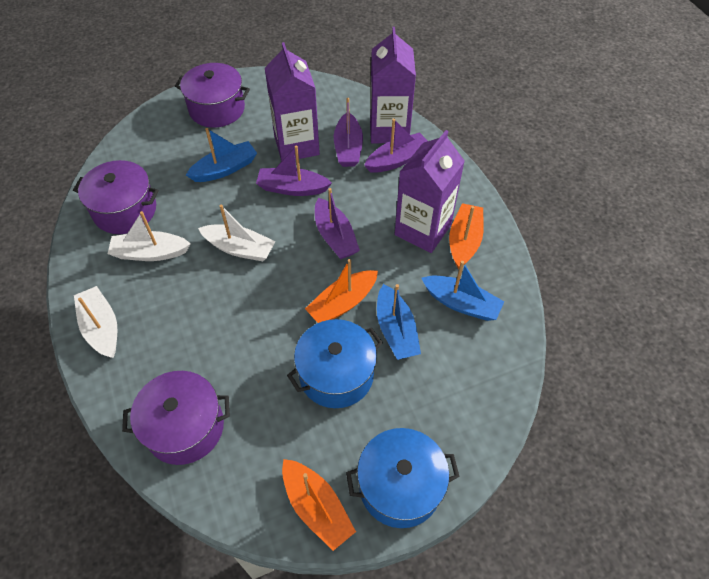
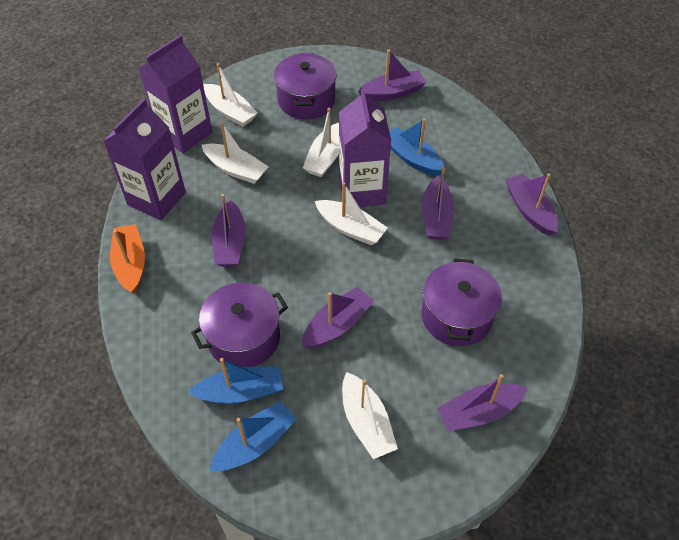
blue pot: [287,319,383,408] [346,428,460,528] = 2 -> none = 0
orange boat: [282,459,356,551] [305,259,378,323] [449,203,484,269] = 3 -> [110,224,145,294] = 1
purple boat: [256,145,332,196] [315,188,360,259] [334,98,363,167] [364,118,427,173] = 4 -> [212,194,246,267] [301,287,374,349] [358,49,426,101] [422,167,454,240] [437,374,527,431] [505,173,558,236] = 6
white boat: [74,286,117,358] [108,211,191,261] [198,204,276,261] = 3 -> [202,123,269,184] [203,63,258,127] [303,108,339,177] [315,182,388,245] [342,372,398,459] = 5

